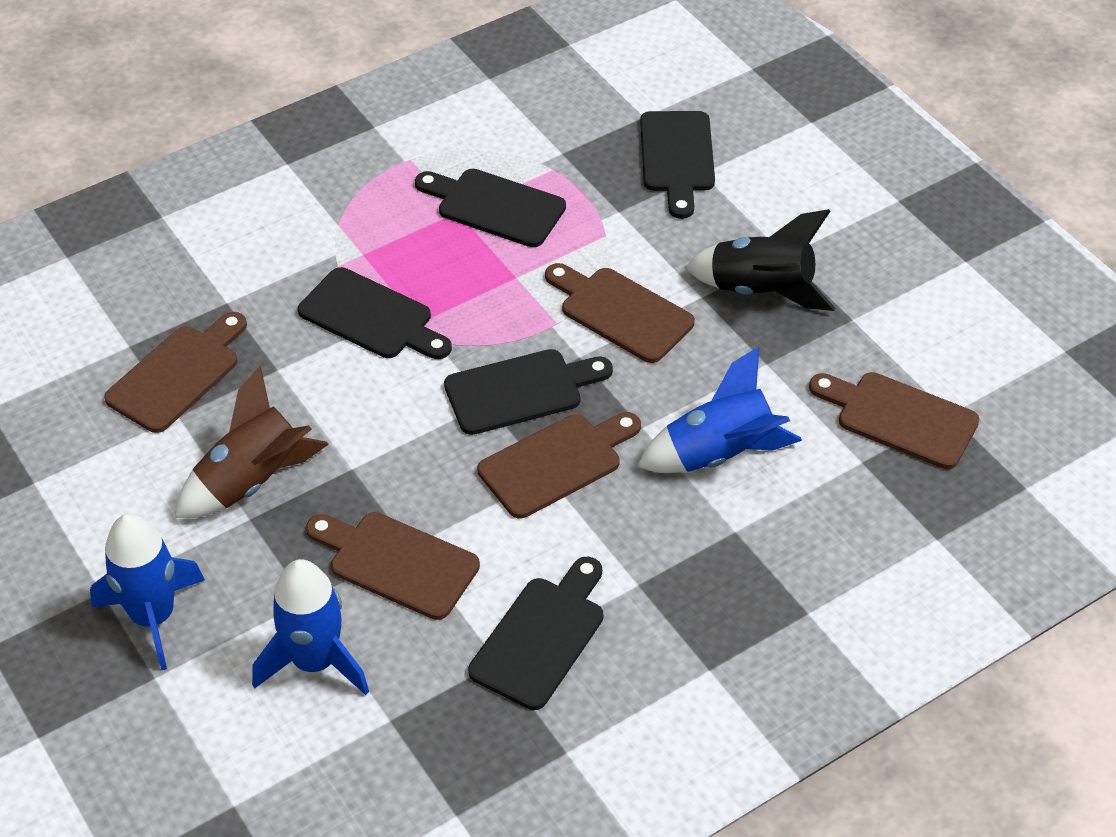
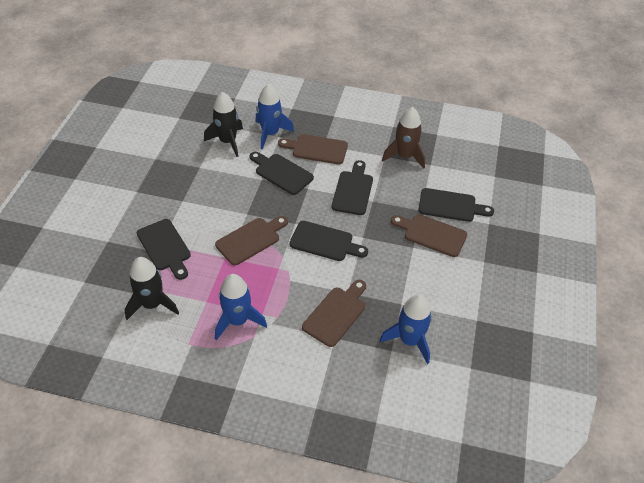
black rocket: [685,209,835,311] = 1 -> [125,257,179,320] [204,92,243,157] = 2
brown cutting board: [104,312,247,433] [306,512,480,620] [478,412,641,518] [545,263,695,363] [809,372,980,469] = 5 -> [215,216,288,266] [278,134,348,164] [302,280,366,347] [391,214,467,257] = 4

